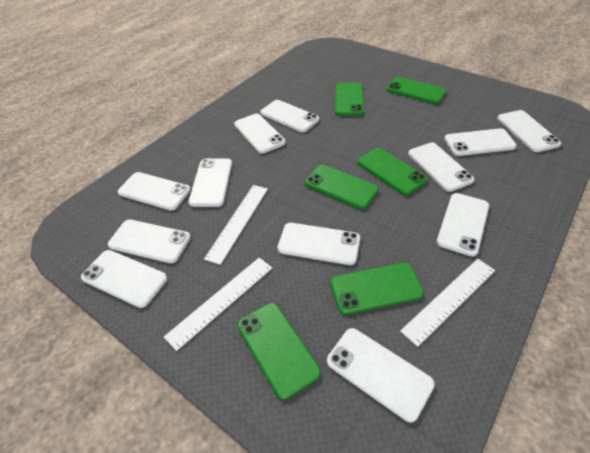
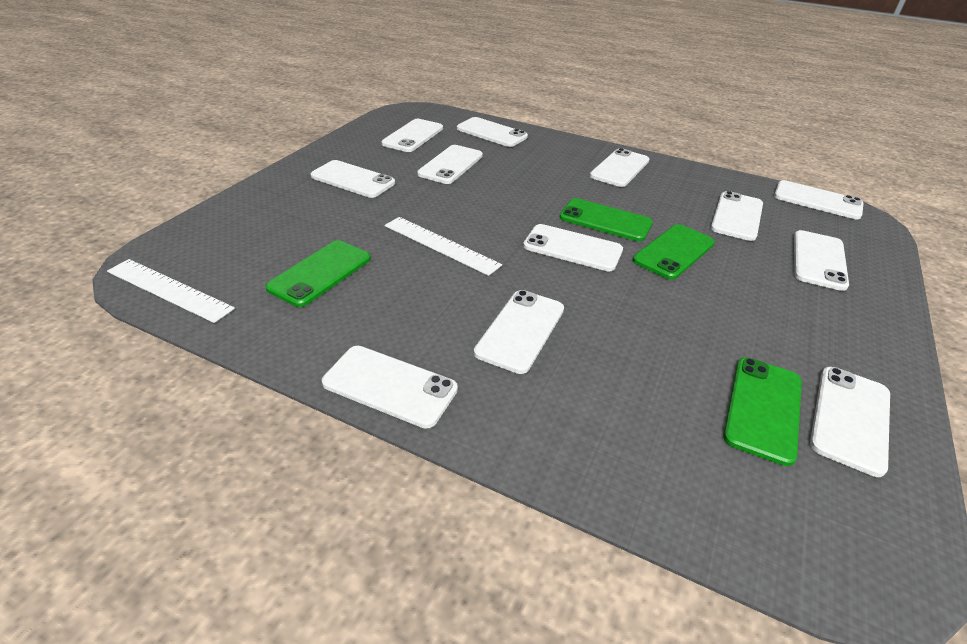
green phone: [237,303,321,400] [305,165,379,209] [330,262,424,315] [335,83,364,116] [358,148,427,195] [387,77,447,104] = 6 -> [266,240,371,307] [559,198,653,242] [633,224,715,280] [723,358,802,466] = 4
white ruler: [164,258,272,351] [204,185,268,265] [400,259,495,347] = 3 -> [107,259,235,323] [385,217,502,276] = 2

